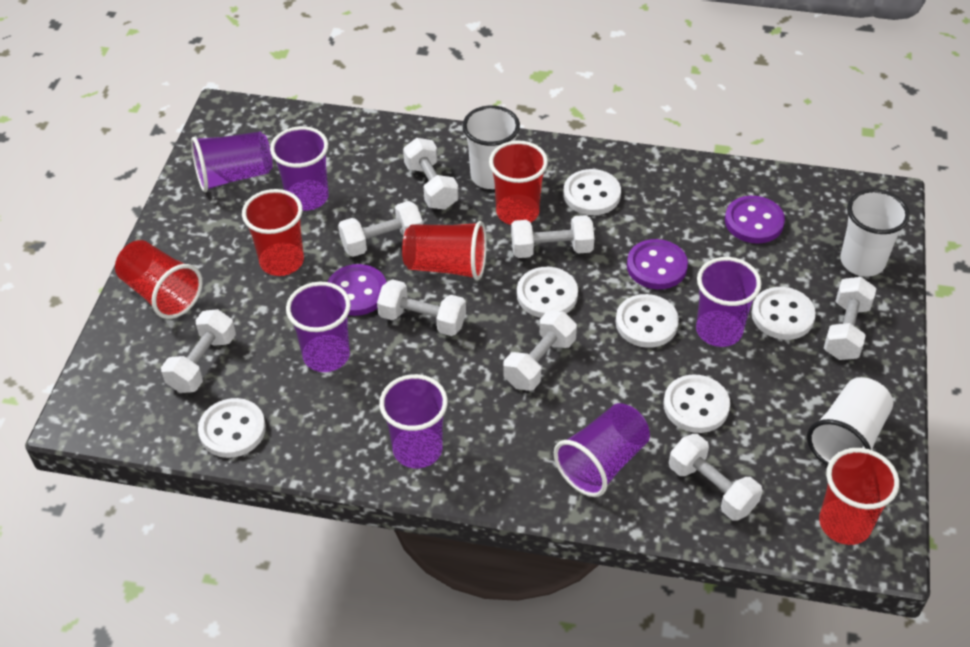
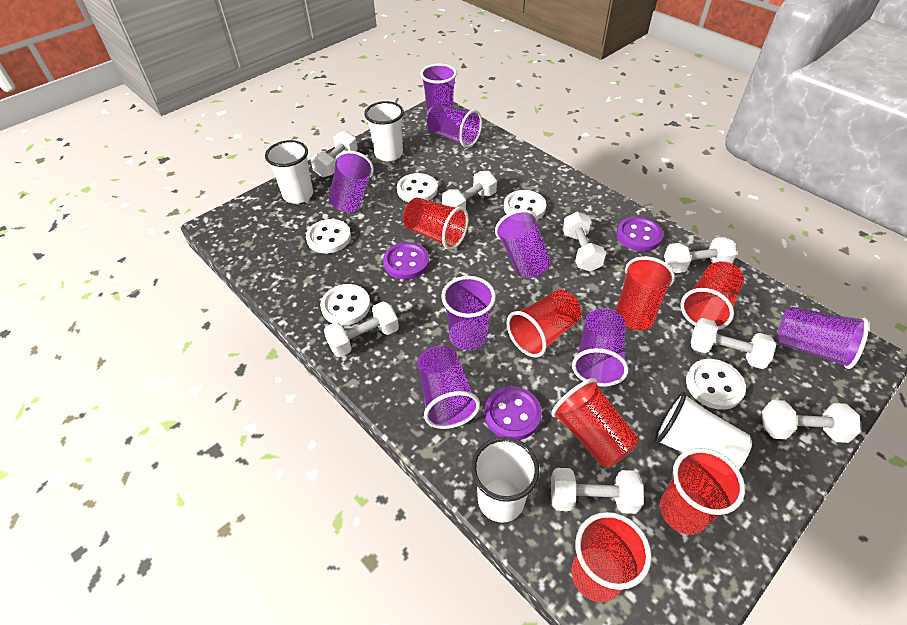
purple cup: [191,131,273,192] [270,126,329,211] [286,282,351,372] [379,374,448,468] [554,403,650,497] [696,257,761,347] = 6 -> [329,151,374,212] [417,346,480,429] [420,64,457,115] [427,104,482,148] [441,276,496,350] [495,209,551,278] [572,308,629,387] [777,307,869,369] = 8
red cup: [115,240,203,319] [242,189,304,276] [402,221,487,281] [489,141,548,225] [819,448,899,545] = 5 -> [403,198,469,250] [507,289,581,358] [551,378,639,468] [572,512,652,602] [615,256,675,330] [660,448,745,535] [680,261,744,330] = 7
white button: [198,398,266,458] [517,267,578,318] [563,169,621,215] [616,294,679,348] [663,375,730,433] [752,287,816,340] = 6 -> [306,219,351,254] [320,284,370,325] [397,173,438,202] [504,190,546,219] [686,359,746,410] = 5
white cup: [463,105,520,189] [807,377,893,466] [840,189,910,277] = 3 -> [265,140,313,204] [364,101,404,161] [471,437,539,523] [654,392,752,470] = 4

